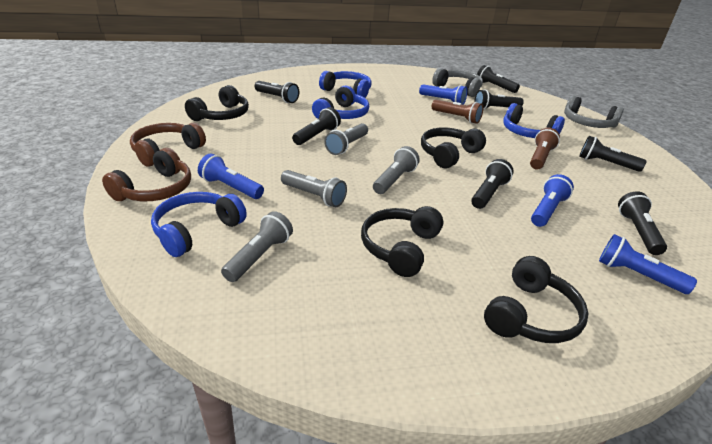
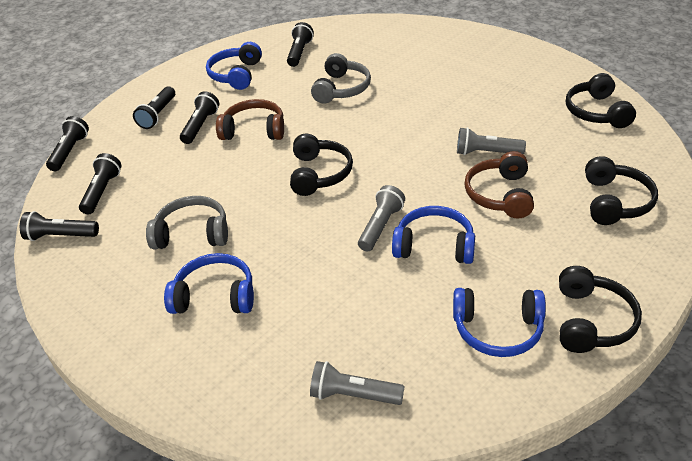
black flashlight: [255,81,299,103] [292,107,341,145] [471,159,514,209] [474,89,524,110] [477,65,520,93] [579,136,646,172] [618,191,667,255] = 7 -> [20,211,99,241] [46,116,89,171] [79,153,121,214] [133,86,175,129] [180,91,219,144] [287,22,313,67] = 6
blue flashlight: [198,154,264,199] [419,84,467,105] [531,174,574,227] [599,234,697,294] = 4 -> none = 0
brown flashlight: [432,100,483,124] [530,128,560,169] = 2 -> none = 0
grey flashlight: [221,211,293,282] [281,170,347,207] [324,123,368,155] [373,146,420,194] = 4 -> [310,361,405,405] [358,185,405,251] [457,127,526,155] = 3

